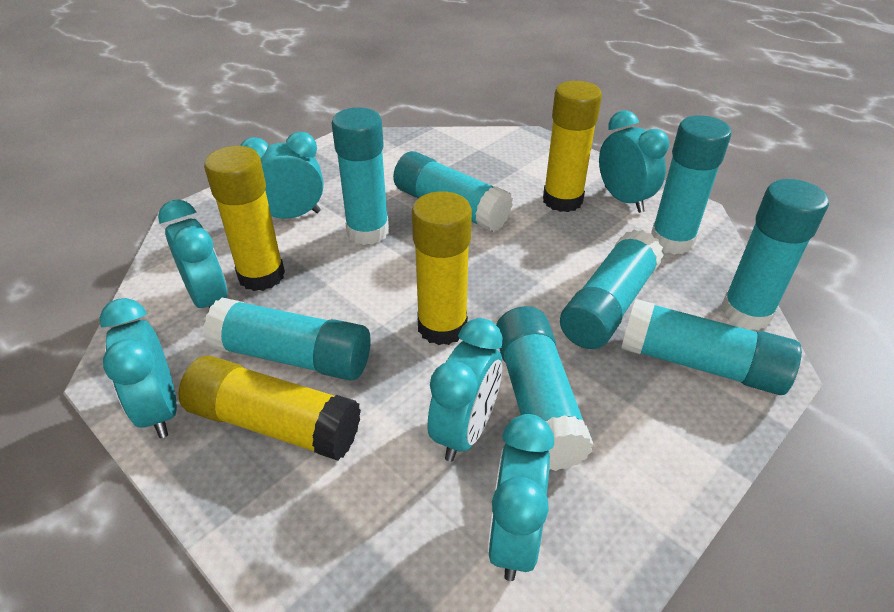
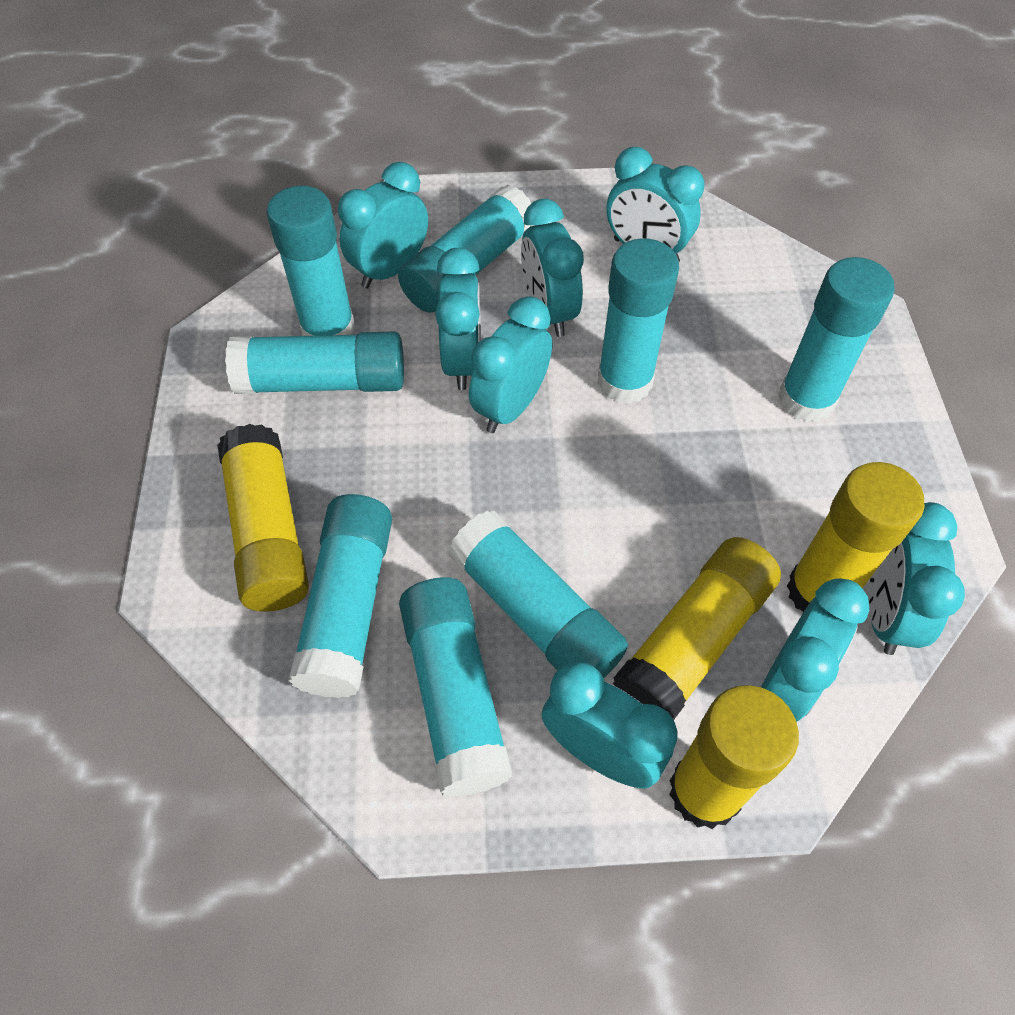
turquoise clock: [100,298,177,438] [158,199,228,308] [240,132,324,219] [427,318,502,462] [488,414,554,581] [599,110,669,213] = 6 -> [338,162,428,288] [435,248,481,390] [469,296,552,433] [521,199,584,337] [542,662,678,789] [606,147,704,262] [761,578,869,722] [868,502,965,655] = 8

